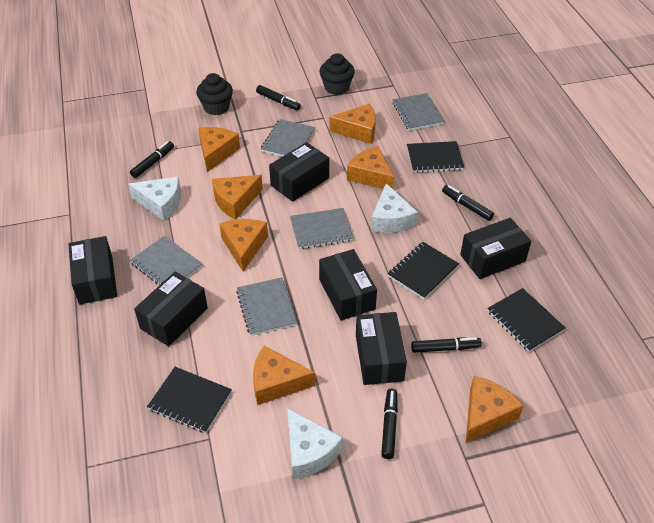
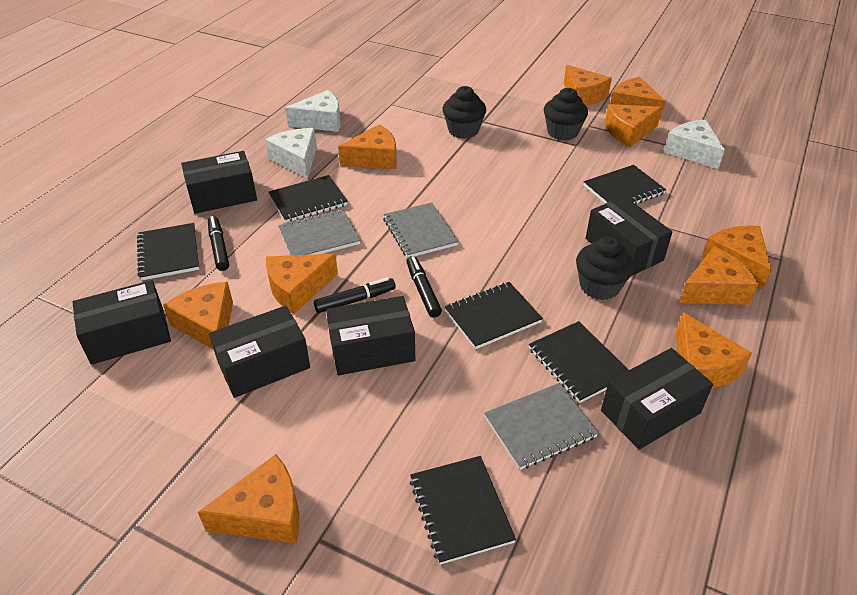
black cupcake: [196,73,233,115] [319,53,355,95] = 2 -> [443,86,486,139] [544,88,588,140] [576,236,634,300] = 3
black marker: [130,141,174,178] [256,85,301,110] [381,389,398,459] [411,337,482,353] [442,185,494,221] = 5 -> [208,216,229,271] [314,277,396,313] [406,256,442,318] = 3
black notebook: [147,367,232,433] [388,242,459,299] [407,141,464,173] [487,288,565,352] = 4 -> [137,223,199,281] [269,175,348,223] [410,456,516,565] [444,282,543,349] [529,321,629,403] [584,165,666,204] = 6
grey notebook: [130,236,203,285] [236,277,297,336] [261,119,315,157] [290,208,353,249] [392,93,445,131] = 5 -> [278,210,361,255] [383,203,459,258] [484,383,598,470] = 3
orange cheese: [198,127,240,172] [212,175,263,219] [219,219,268,272] [253,346,315,405] [330,104,376,144] [347,146,394,189] [466,376,523,443] = 7 -> [163,282,233,350] [198,454,299,544] [266,254,338,314] [338,124,397,169] [564,65,612,106] [605,104,662,147] [610,77,665,120] [676,312,752,388] [679,246,758,305] [701,225,772,290] = 10

